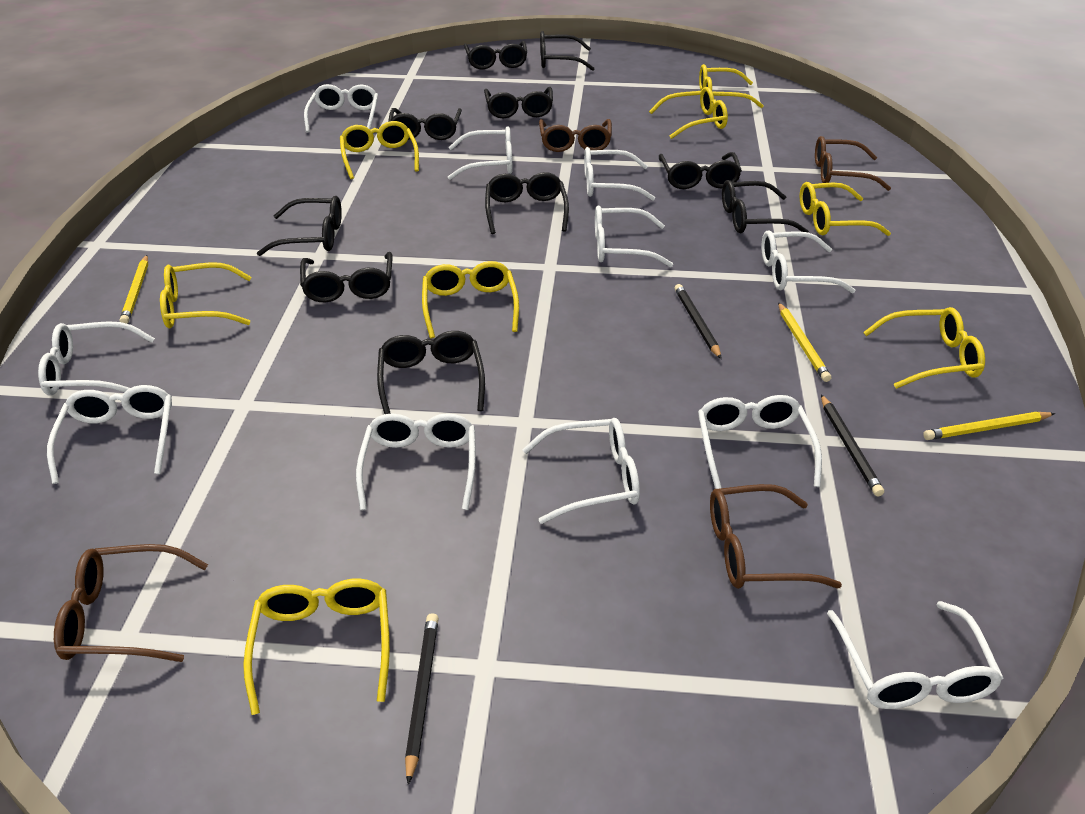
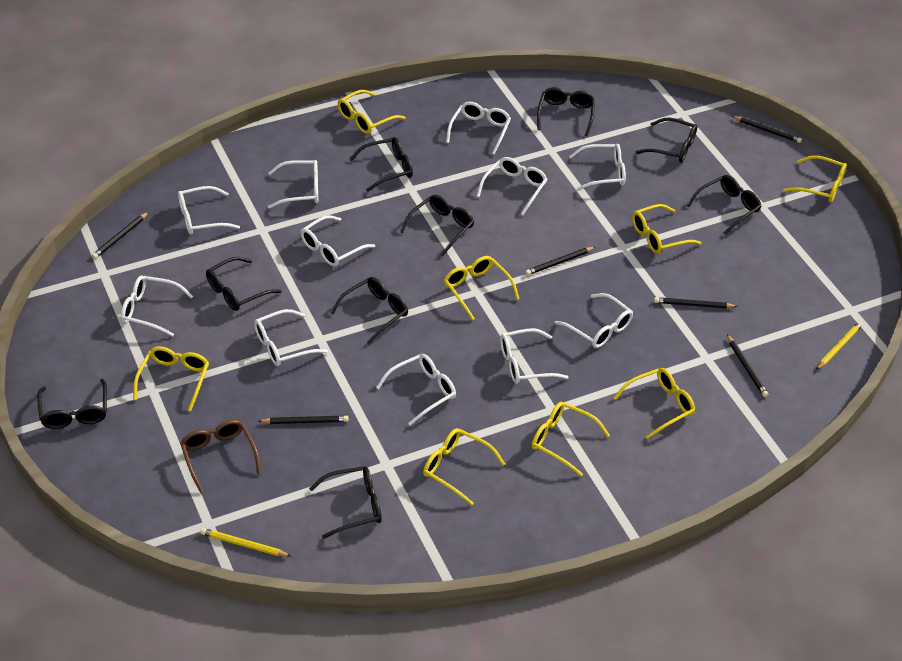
black glasses: [257,196,342,256] [300,252,393,302] [377,331,485,414] [388,108,462,140] [464,41,527,70] [484,87,553,118] [485,172,569,234] [540,31,595,71] [659,152,742,189] [722,180,809,233] = 10 -> [37,379,107,429] [206,257,282,311] [309,466,382,539] [331,277,408,345] [350,137,413,192] [400,195,474,256] [537,87,595,137] [636,117,697,163] [687,175,762,235] = 9
black pencil: [405,613,439,785] [675,284,721,359] [821,395,884,497] = 3 -> [92,212,149,259] [258,416,349,424] [525,247,595,275] [654,297,738,308] [727,335,769,397] [732,116,802,143] = 6
brown glasses: [54,544,208,662] [539,119,612,152] [710,484,842,589] [815,136,891,191] = 4 -> [180,420,261,493] = 1
yellow pencil: [120,255,148,324] [778,302,831,382] [923,412,1055,440] = 3 -> [200,528,291,557] [816,322,863,370] = 2

